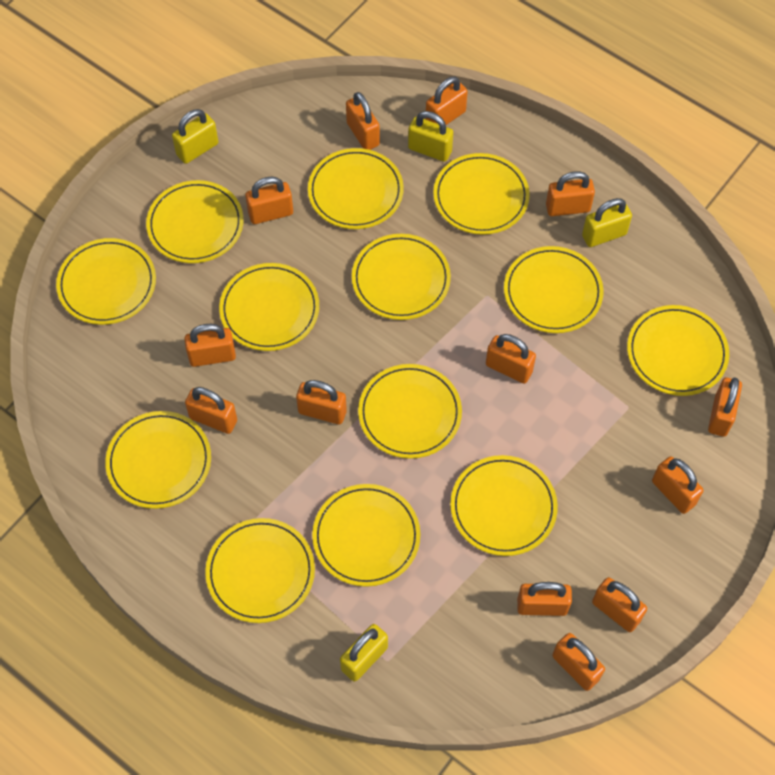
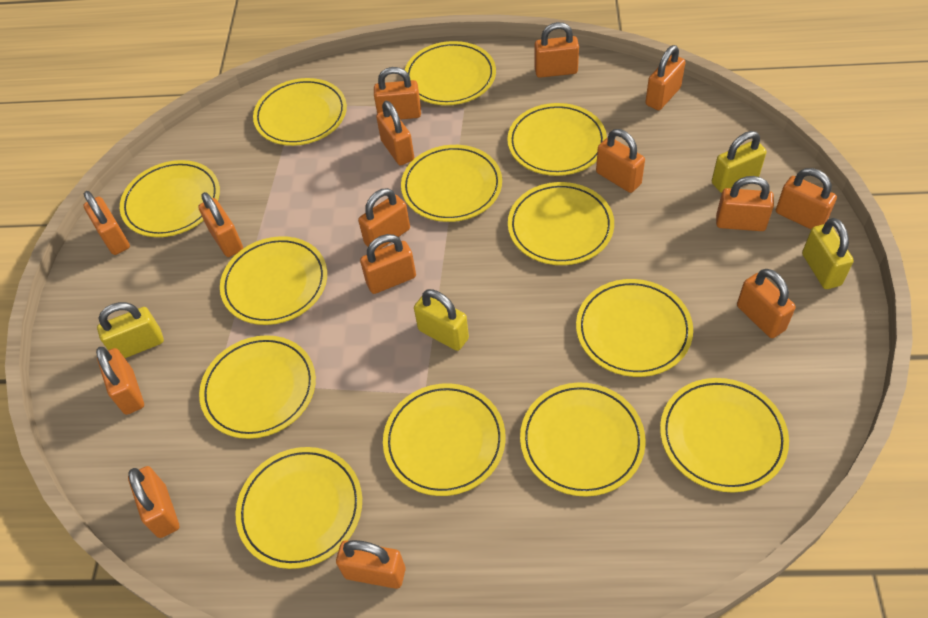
orange padlock: [184,324,236,367] [185,387,237,434] [245,177,293,224] [296,380,347,425] [346,92,380,150] [425,77,468,125] [486,334,536,384] [517,582,572,616] [546,171,595,216] [552,633,605,691] [592,577,647,632] [652,456,703,514] [708,377,742,437] = 13 -> [83,191,130,255] [96,347,144,415] [128,466,179,538] [198,192,243,257] [336,540,406,589] [358,188,410,251] [360,234,416,294] [374,67,421,119] [376,101,414,166] [535,22,579,78] [596,129,645,193] [645,45,686,110] [716,176,774,231] [737,269,796,338] [776,168,837,229] = 15

